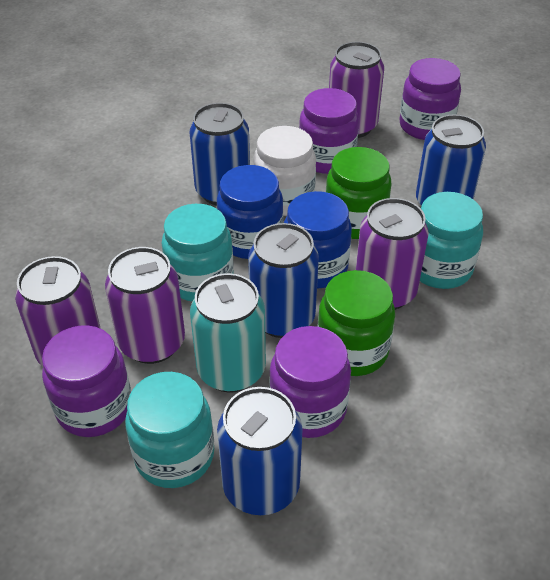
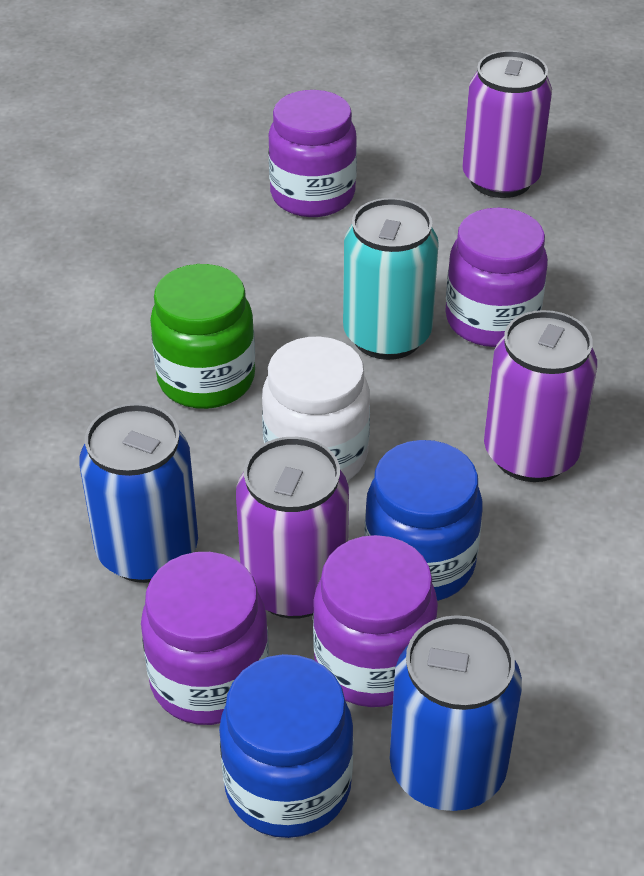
blue can: [190,103,250,205] [217,387,303,515] [248,223,319,338] [416,115,486,206] = 4 -> [79,403,198,583] [390,615,522,811] = 2
green jar: [317,270,395,376] [326,147,391,239] = 2 -> [150,264,255,409] = 1
purple can: [15,256,101,367] [105,247,185,364] [329,42,384,138] [356,198,429,310] = 4 -> [236,437,349,619] [462,50,552,198] [484,310,597,482] = 3
turquoise jar: [125,372,214,488] [162,204,234,302] [420,192,483,289] = 3 -> none = 0

